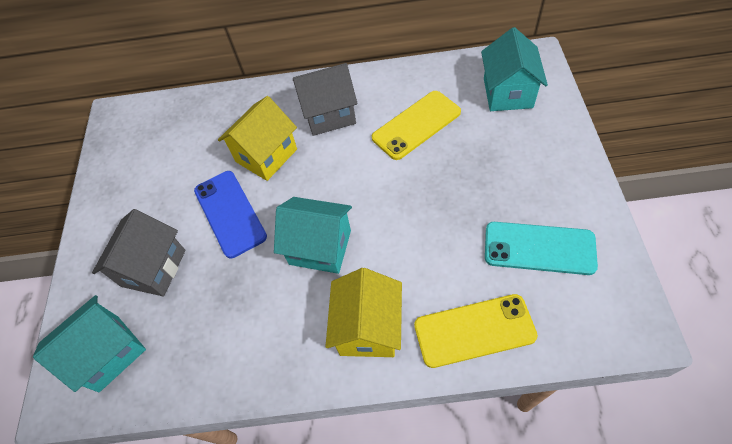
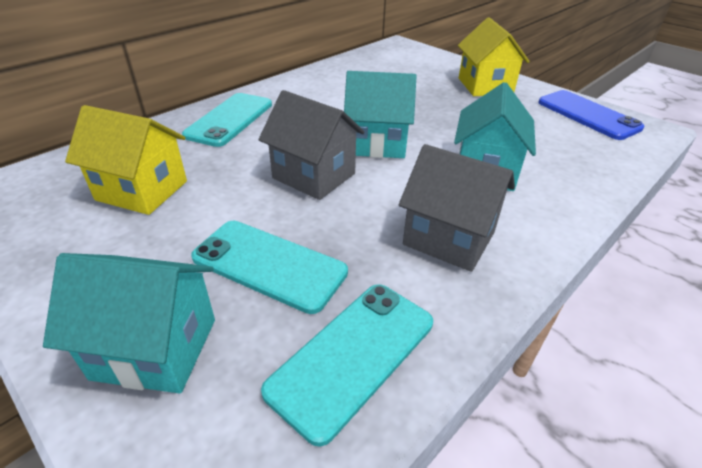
turquoise phone: [485,222,598,275] = 1 -> [182,93,272,147] [191,221,348,314] [261,284,433,447] = 3
yellow phone: [372,91,461,160] [414,294,538,368] = 2 -> none = 0

